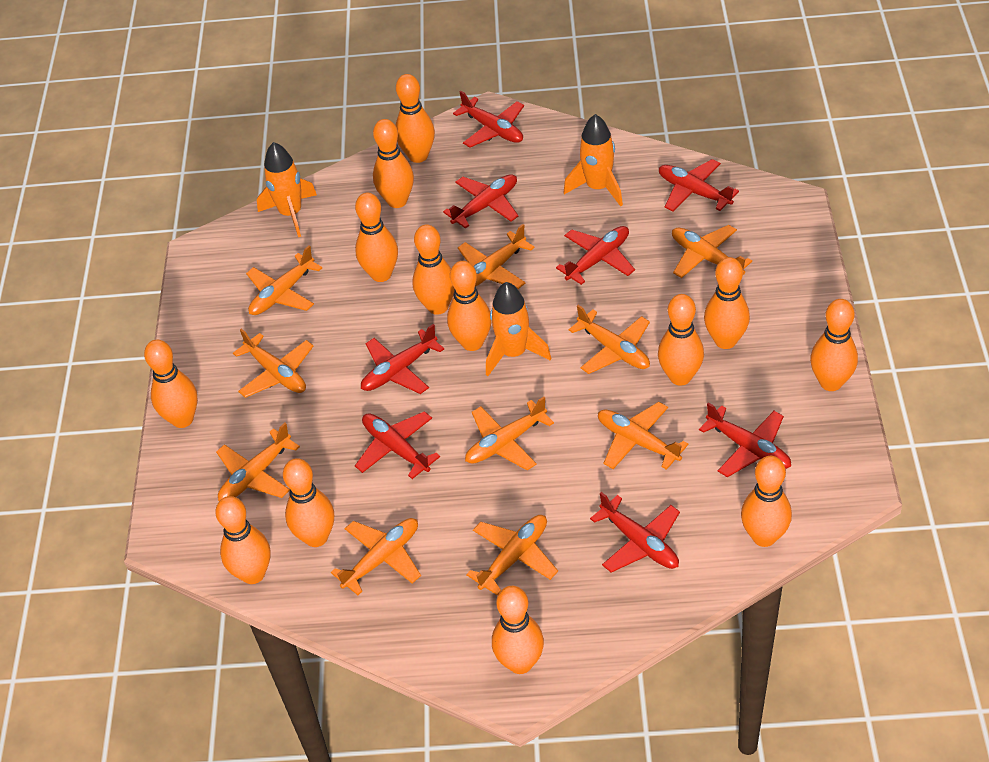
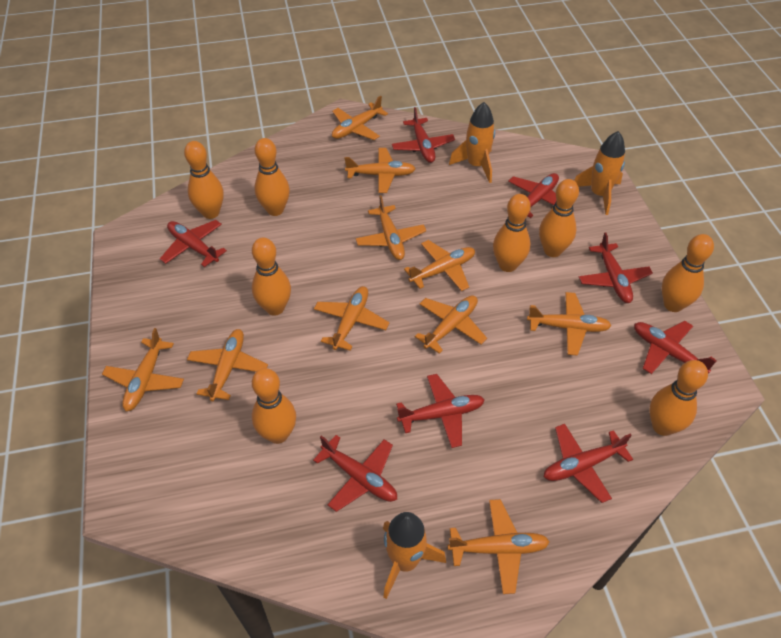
orange bowling pin: [144,339,198,428] [215,496,270,584] [283,458,334,547] [355,193,398,282] [373,119,414,208] [395,74,435,163] [412,225,455,315] [447,261,492,351] [492,586,544,674] [658,294,704,386] [704,257,750,349] [741,456,792,547] [810,299,858,391] = 13 -> [184,141,224,219] [252,237,291,316] [252,368,296,444] [254,138,290,216] [493,194,531,272] [539,179,579,257] [649,360,708,436] [662,234,714,312] = 8

